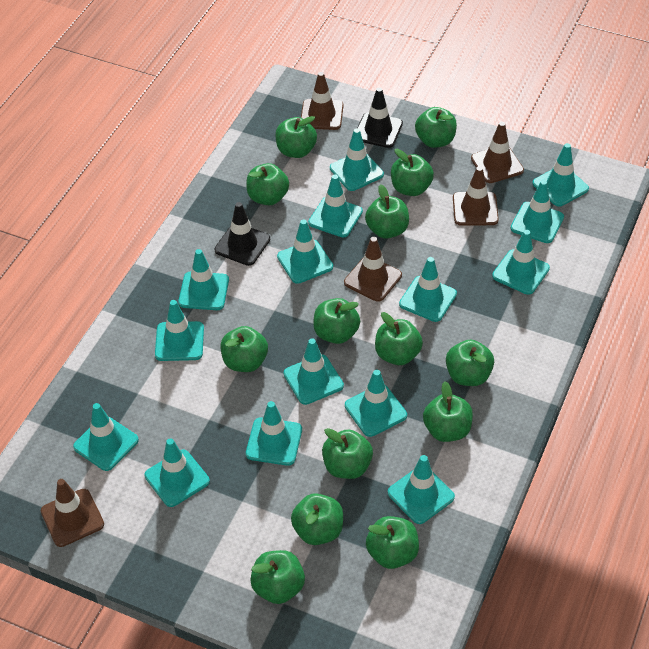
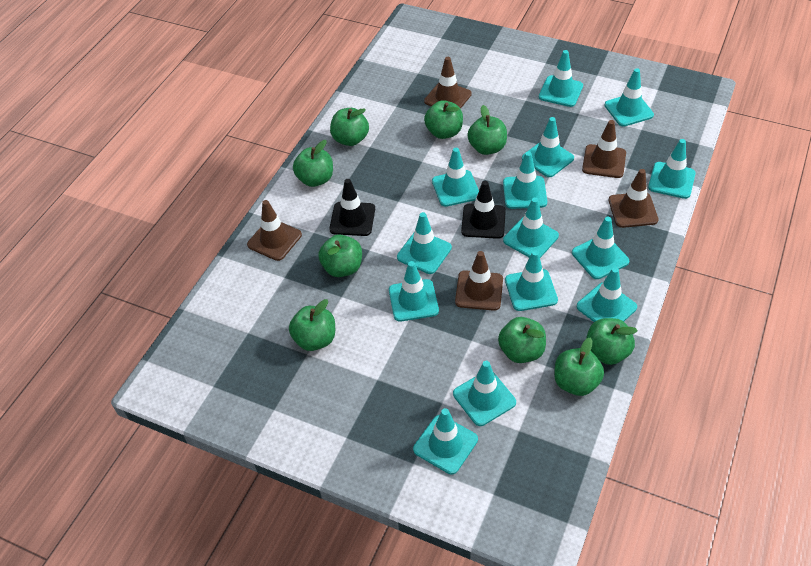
green apple: [221,326,268,372] [246,163,289,205] [250,550,305,604] [275,116,317,158] [291,493,343,545] [313,298,360,344] [322,428,373,479] [365,184,409,239] [366,516,419,569] [375,312,423,365] [391,149,434,196] [415,107,457,148] [423,381,473,442] [446,339,494,386] = 14 -> [289,299,335,351] [293,140,333,187] [318,235,362,277] [330,108,369,146] [424,100,463,139] [467,105,507,155] [498,317,546,363] [554,338,604,396] [586,318,638,365] = 9
turquoise traffic cone: [73,403,139,471] [145,438,210,507] [155,300,204,361] [178,249,229,310] [246,401,302,466] [277,219,333,284] [284,338,344,405] [308,174,363,237] [330,128,384,191] [345,370,407,437] [388,455,455,524] [399,257,457,322] [492,230,550,295] [511,180,564,243] [532,143,589,207] = 15 -> [389,261,439,322] [397,212,452,274] [413,408,478,474] [432,148,479,207] [453,361,516,426] [503,152,547,209] [503,198,559,258] [505,250,558,311] [522,117,574,177] [539,50,583,107] [572,217,629,279] [577,267,637,322] [604,68,654,127] [648,139,696,199] = 14

